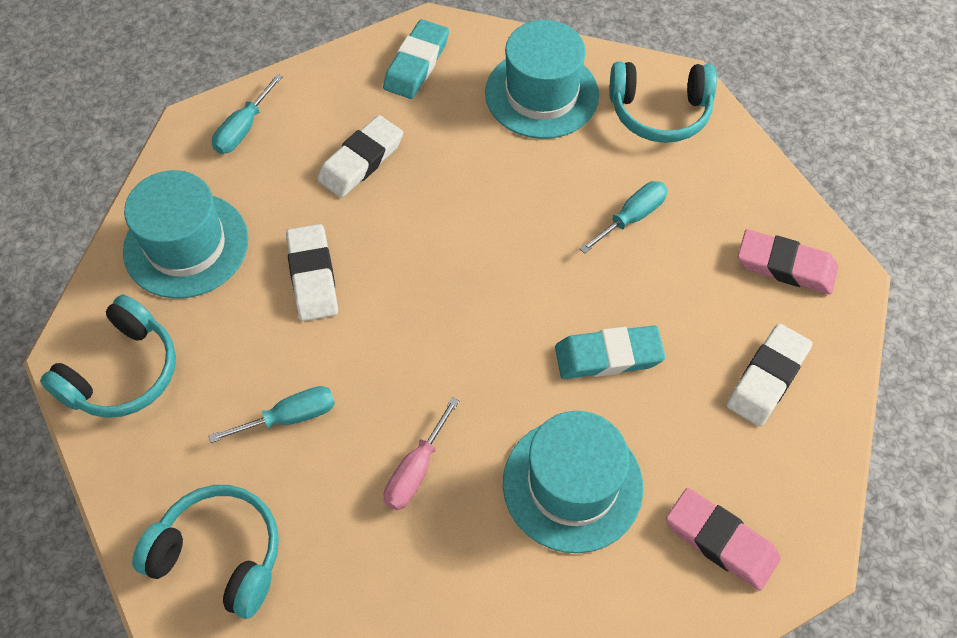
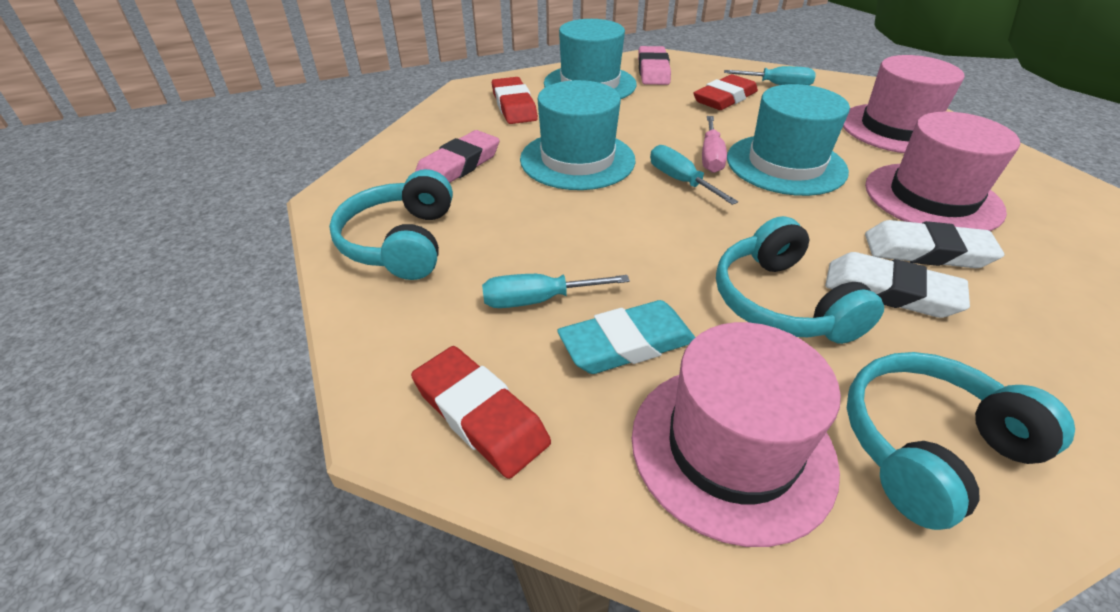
pink hat: none = 0 -> [632,322,841,547] [843,55,965,153] [865,112,1020,231] = 3
red eraser: none = 0 -> [411,346,551,479] [492,77,538,124] [693,74,758,110] = 3
turquoise eraser: [383,19,449,99] [555,325,665,379] = 2 -> [557,300,696,374] = 1
white eraser: [286,224,338,321] [317,115,403,198] [726,324,813,426] = 3 -> [825,252,970,318] [865,220,1004,268] = 2

